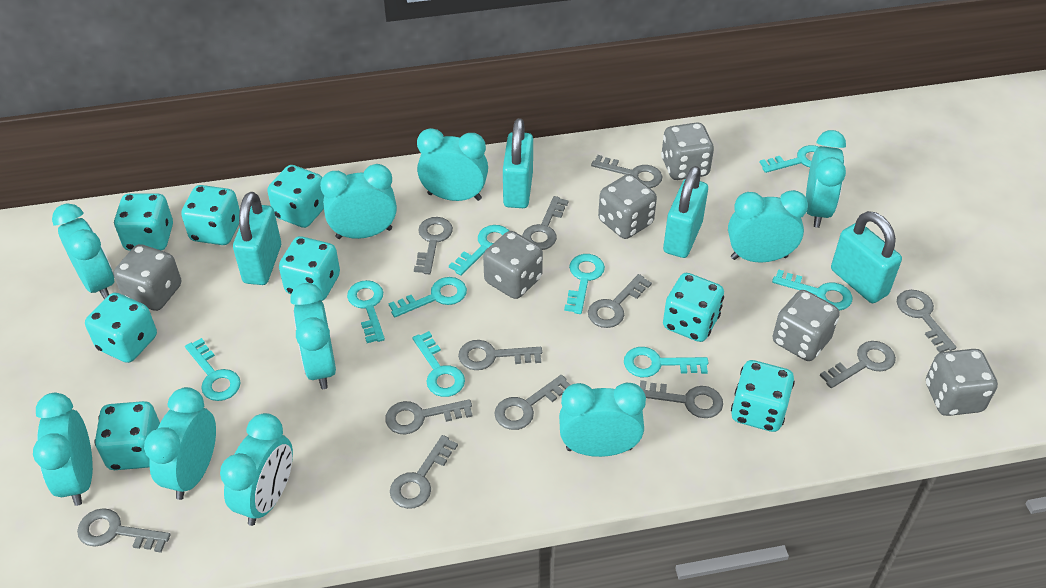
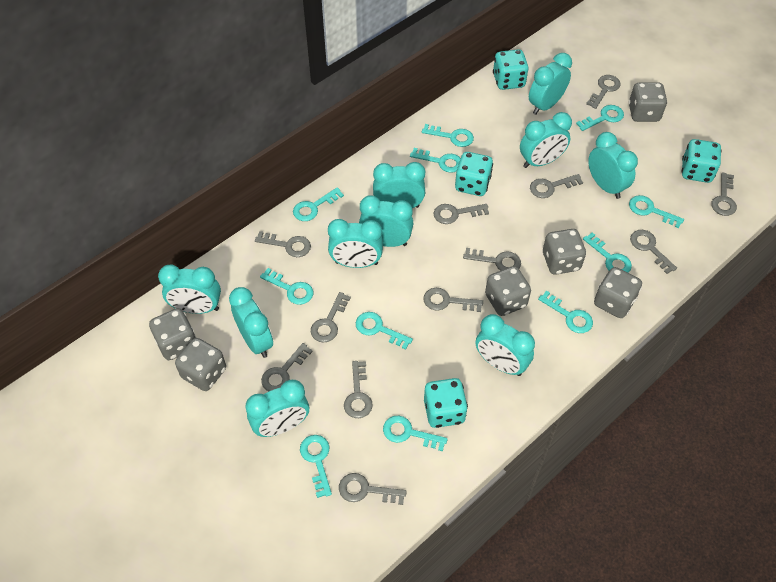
turquoise dice: [85,293,157,363] [95,401,160,470] [114,193,173,251] [181,185,240,245] [267,165,324,228] [279,236,340,301] [663,273,724,342] [731,360,795,432] = 8 -> [424,378,468,428] [455,152,493,196] [493,49,528,90] [681,139,722,183] = 4
turquoise key: [185,338,241,401] [347,280,385,343] [388,277,467,317] [413,331,465,397] [449,225,509,276] [564,254,605,314] [624,347,708,377] [759,145,819,173] [772,269,852,311] = 9 -> [260,268,313,305] [293,187,344,221] [300,435,332,498] [356,312,413,350] [383,416,448,451] [410,148,461,173] [422,124,474,147] [538,291,593,333] [576,105,624,131] [583,232,632,273] [629,195,684,228] = 11
turquoise padlock: [233,192,281,285] [503,118,533,208] [663,166,708,258] [831,211,902,303] = 4 -> none = 0

